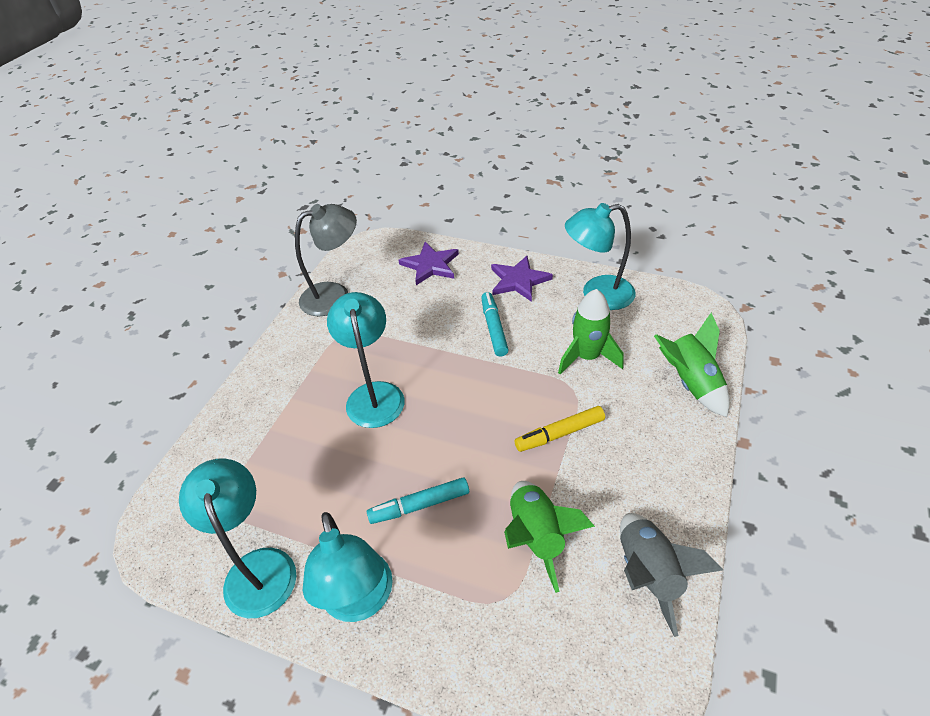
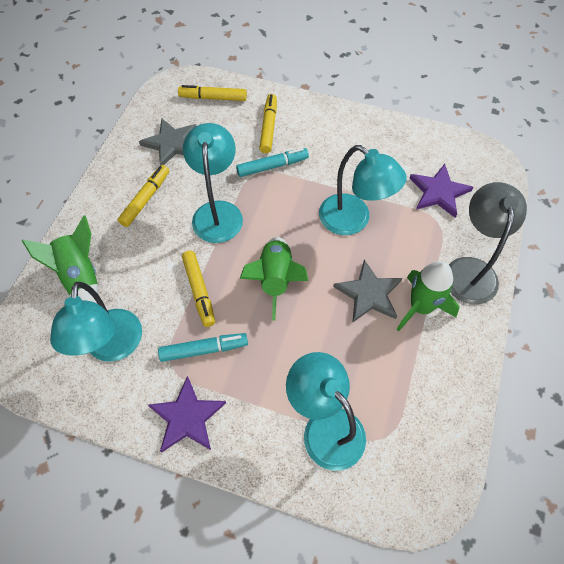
grey rocket: [620,513,723,637] = 1 -> none = 0
grey star: none = 0 -> [139,119,196,166] [333,259,402,323] = 2
yellow marker: [515,406,605,452] = 1 -> [118,165,169,227] [178,85,247,101] [182,251,215,327] [259,94,277,153] = 4

